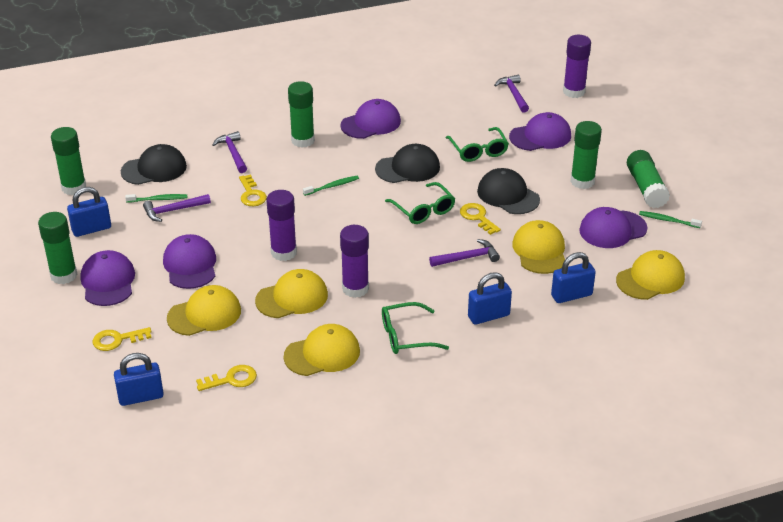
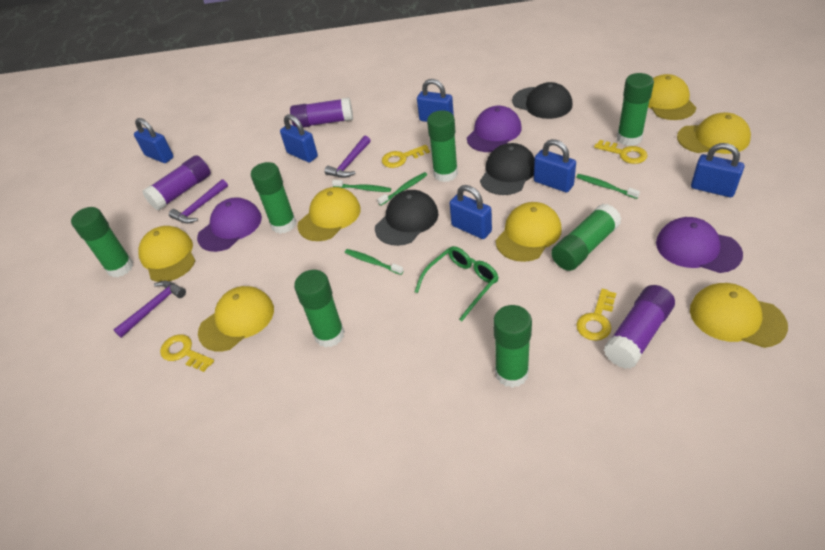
blue padlock: [67,187,111,237] [114,353,164,406] [468,272,512,325] [551,252,596,303] = 4 -> [134,118,174,163] [280,114,318,163] [417,79,454,122] [450,185,492,239] [534,139,576,192] [691,143,745,197] = 6
green glasses: [382,302,449,354] [385,182,455,224] [446,127,509,162] = 3 -> [415,246,498,321] = 1
green glue stick: [38,212,77,284] [51,127,86,195] [288,81,315,147] [570,121,602,189] [627,150,670,208] = 5 -> [71,207,133,277] [251,162,296,234] [294,270,345,347] [427,110,458,182] [493,305,532,388] [551,204,621,271] [617,73,654,146] = 7
green toothbrush: [125,194,187,202] [303,176,359,196] [639,211,702,228] = 3 -> [332,180,391,192] [345,249,404,275] [377,172,427,206] [577,174,640,199] = 4
purple cap: [80,250,135,306] [163,234,216,289] [340,99,401,139] [509,112,571,151] [579,207,647,248] = 5 -> [197,197,262,252] [467,106,522,152] [656,217,743,273] = 3
purple hammer: [143,194,211,222] [212,131,247,173] [429,239,500,267] [494,75,529,113] = 4 -> [113,281,186,338] [169,179,228,224] [325,136,371,178] = 3
yellow cap: [167,285,241,336] [255,269,328,318] [284,324,360,376] [512,220,565,274] [616,250,685,300] = 5 -> [138,226,195,282] [198,286,274,352] [297,187,361,241] [496,202,562,262] [648,74,697,120] [677,112,751,154] [690,283,788,348] = 7

